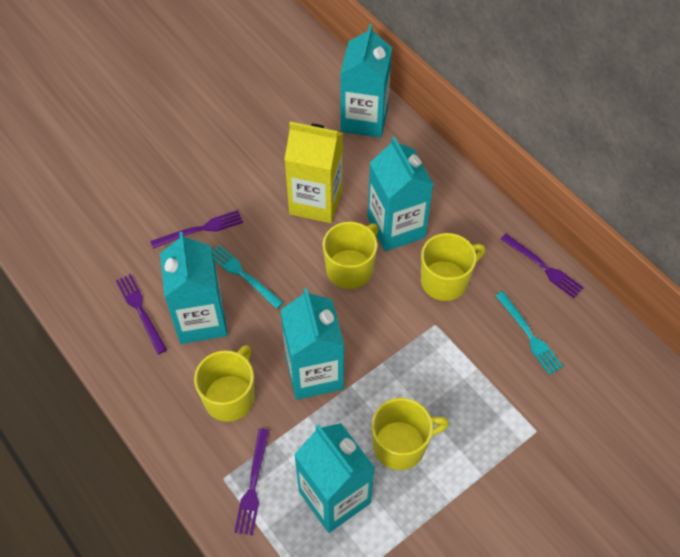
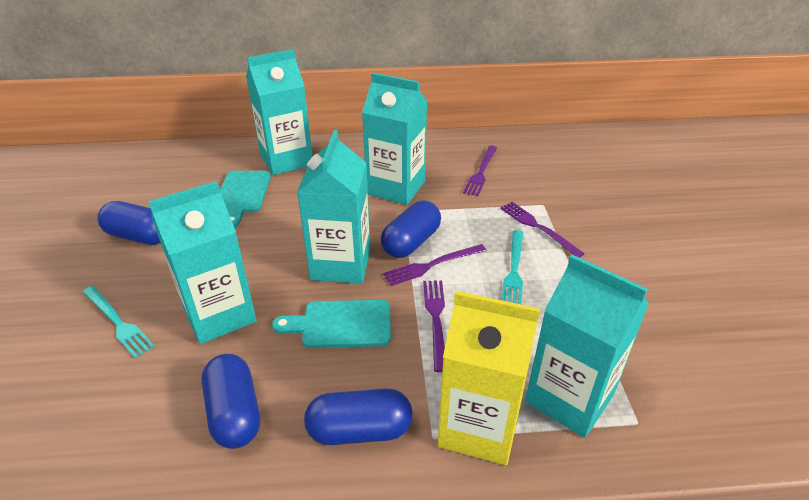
blue capsule: none = 0 -> [98,201,161,245] [202,354,260,449] [304,388,413,445] [381,201,441,258] = 4
turquoise cutting board: none = 0 -> [220,171,271,227] [272,300,391,348] = 2
yellow mug: [194,345,255,422] [322,222,378,289] [372,398,449,470] [421,233,485,301] = 4 -> none = 0

